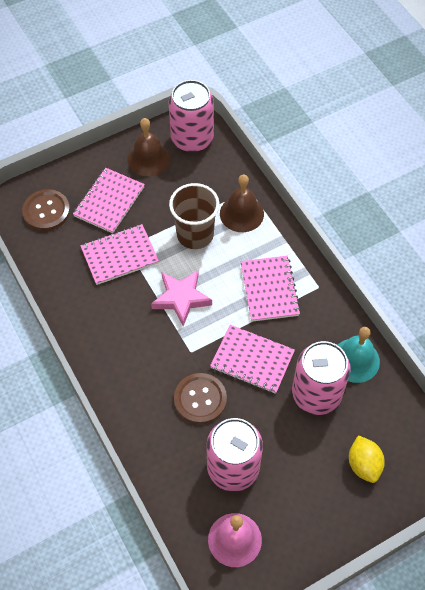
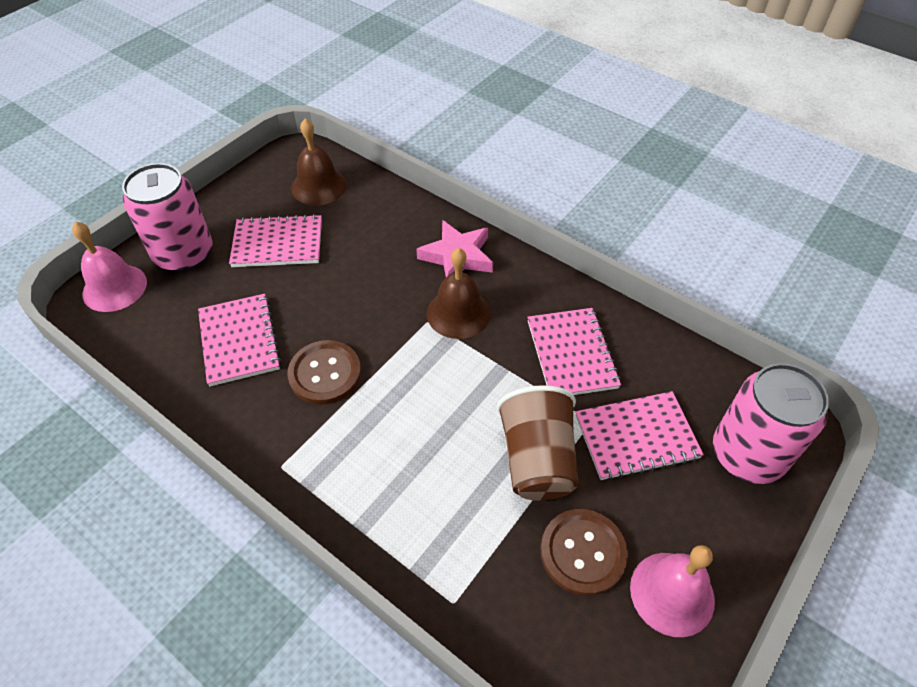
pink bell: [208,513,262,567] = 1 -> [72,222,147,312] [630,545,715,637] = 2
pink can: [169,80,214,153] [207,418,263,492] [292,341,351,415] = 3 -> [122,163,213,272] [713,363,829,484] = 2
turquoise bell: [338,327,380,383] = 1 -> none = 0
yellow lemon: [349,435,385,483] = 1 -> none = 0

